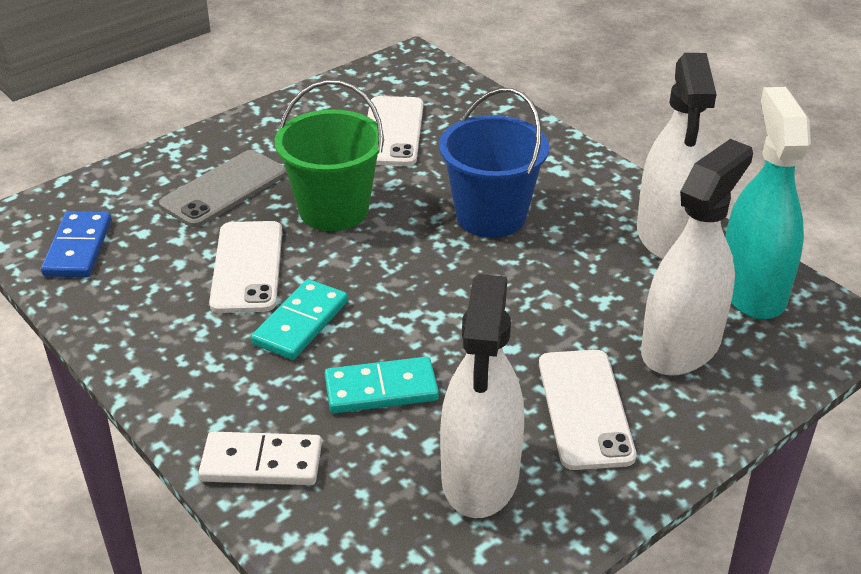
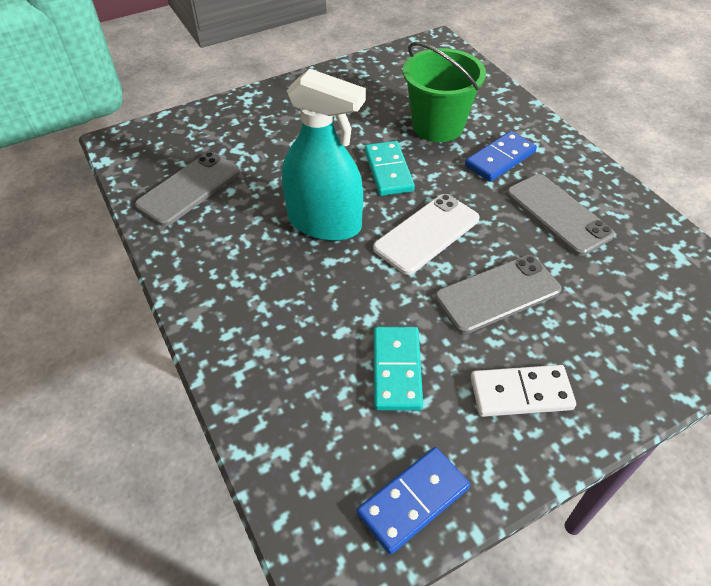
blue bucket: [439,88,549,238] = 1 -> none = 0
blue domino: [41,211,111,277] = 1 -> [357,447,470,554] [465,131,537,182] = 2
grey phone: [159,150,287,227] = 1 -> [135,152,240,226] [435,255,561,334] [506,174,615,256] = 3
white phone: [209,221,282,313] [367,96,423,166] [539,350,636,470] = 3 -> [373,194,480,275] = 1
white spray bottle: [440,274,524,518] [637,53,717,259] [641,139,753,376] = 3 -> none = 0

